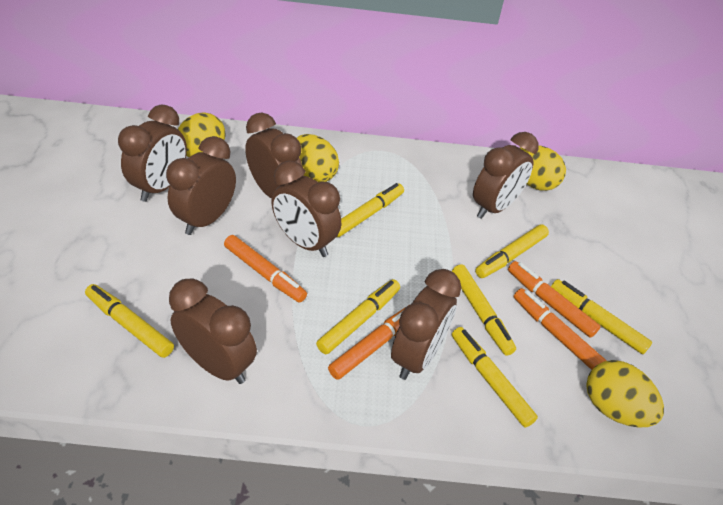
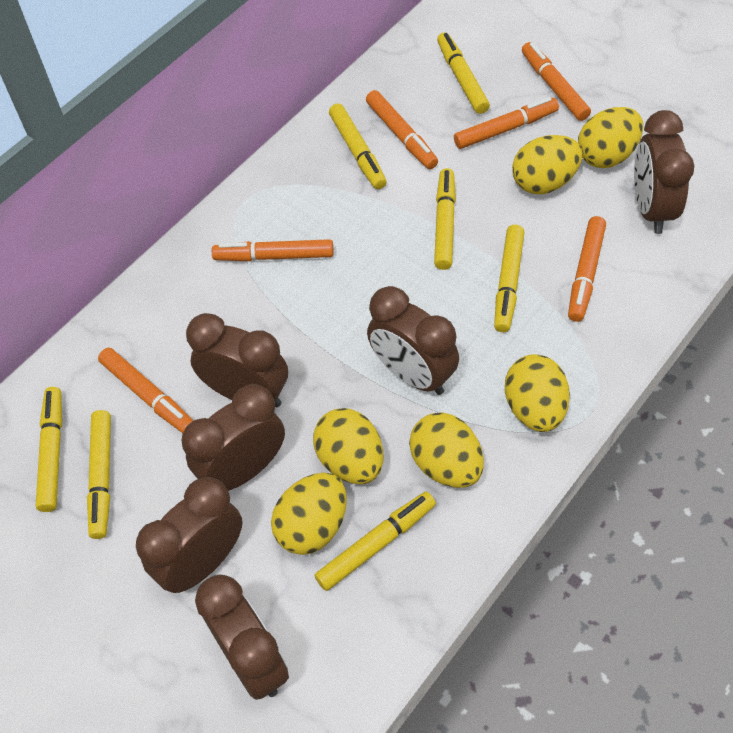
brown clock: [118,104,187,202] [166,136,236,235] [169,278,257,384] [245,113,304,198] [271,161,341,257] [391,269,461,380] [473,132,539,219] = 7 -> [136,477,243,593] [182,384,285,491] [186,313,288,407] [195,575,289,700] [367,286,459,395] [634,110,694,234] = 6
orange marker: [224,235,307,303] [328,305,409,380] [508,261,600,338] [514,288,607,370] = 4 -> [98,348,193,433] [212,239,333,261] [366,90,438,169] [454,97,559,149] [522,42,591,121] [568,216,606,322] = 6
yellow egg: [178,113,225,157] [297,134,339,182] [520,145,566,191] [586,360,664,428] = 4 -> [271,473,347,555] [313,408,383,484] [409,412,484,488] [505,354,570,432] [512,135,582,194] [578,107,643,168] = 6

